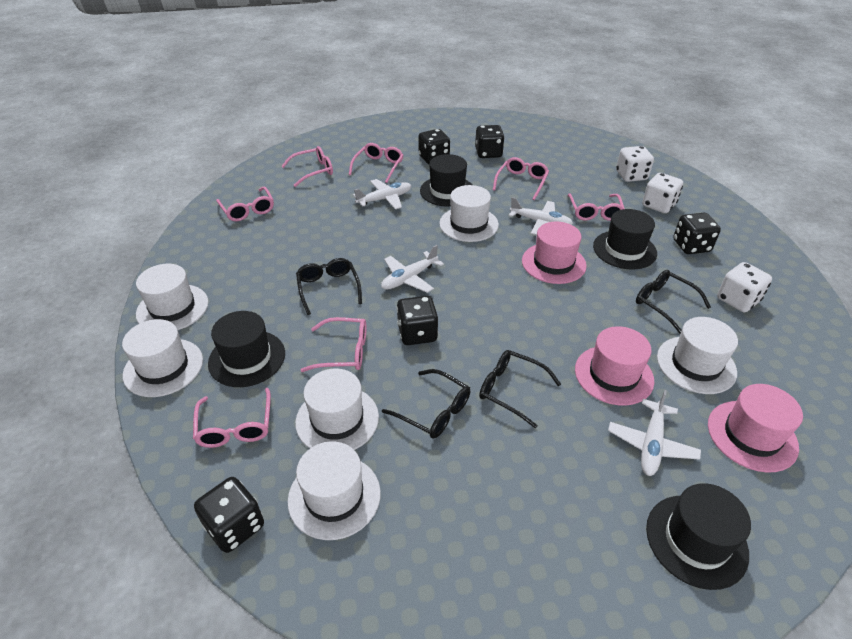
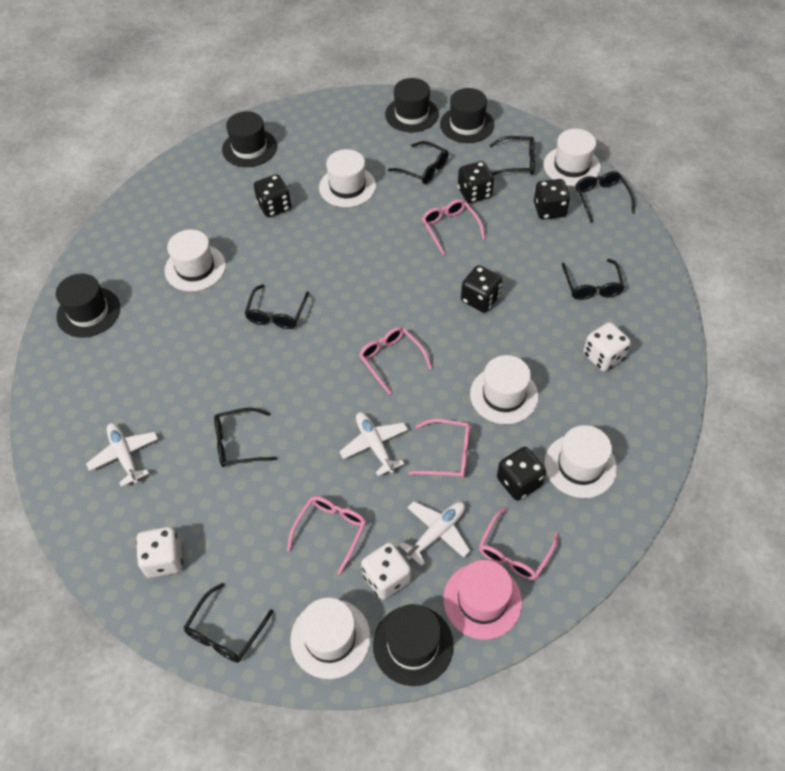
black glasses: [296,258,362,315] [382,369,470,439] [479,350,561,428] [636,270,711,334] = 4 -> [184,583,273,663] [214,408,277,467] [245,284,309,329] [388,141,448,184] [489,136,535,175] [562,259,625,300] [575,171,635,222] = 7
black hat: [208,311,285,387] [420,154,472,207] [593,209,657,270] [646,483,751,590] = 4 -> [56,273,120,338] [222,111,277,167] [373,604,454,686] [385,78,439,132] [440,88,494,143] = 5
pink glasses: [193,388,271,448] [216,187,274,221] [281,146,333,187] [300,317,367,372] [349,143,403,183] [493,157,549,200] [568,193,625,221] = 7 -> [287,496,366,575] [359,327,432,395] [409,419,470,478] [422,199,485,255] [479,507,558,580] = 5
pink hat: [522,221,587,284] [575,326,654,406] [708,384,803,473] = 3 -> [443,560,522,639] = 1
white plane: [353,179,411,209] [381,245,444,293] [509,197,573,235] [608,390,701,476] = 4 -> [86,423,158,487] [339,412,408,476] [399,501,470,566] = 3

